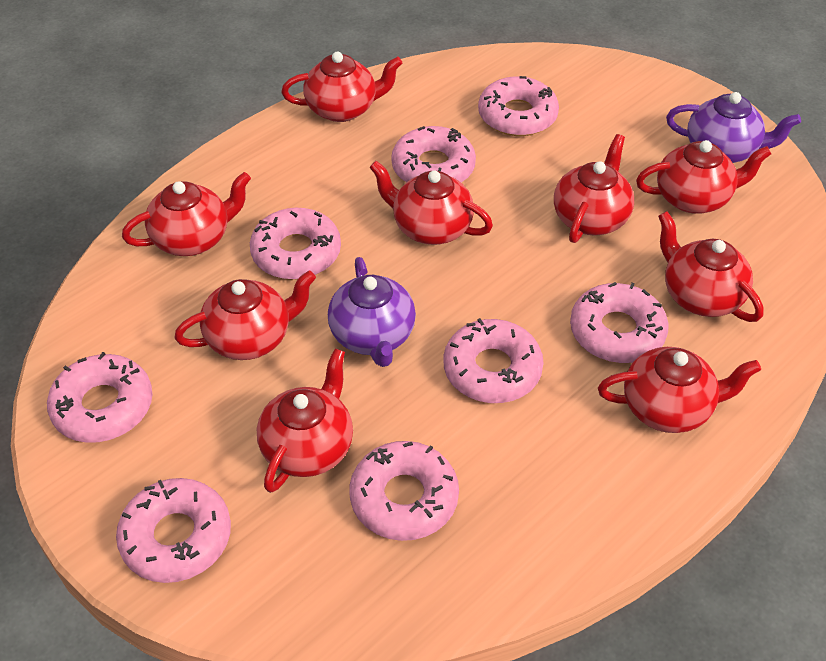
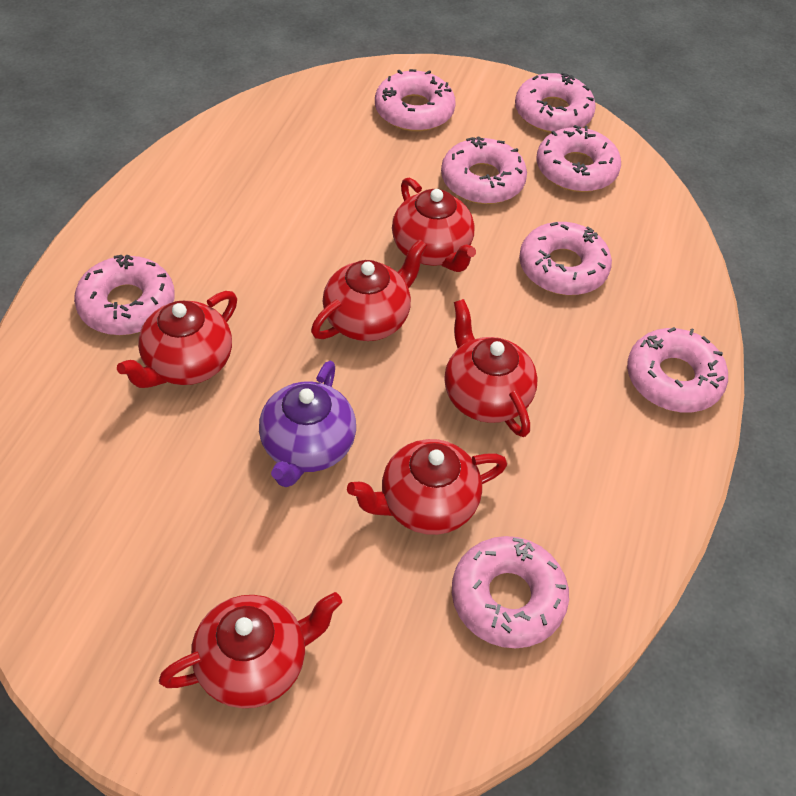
purple teapot: [328,257,416,367] [666,92,801,163] = 2 -> [259,361,356,487] = 1
red teapot: [122,172,251,256] [174,270,316,360] [257,349,353,493] [281,52,402,122] [369,161,493,245] [554,134,634,243] [598,347,761,433] [636,140,771,213] [658,211,764,322] = 9 -> [117,291,237,388] [159,592,342,708] [311,239,428,341] [347,439,507,535] [392,177,476,272] [444,299,538,437] = 6

